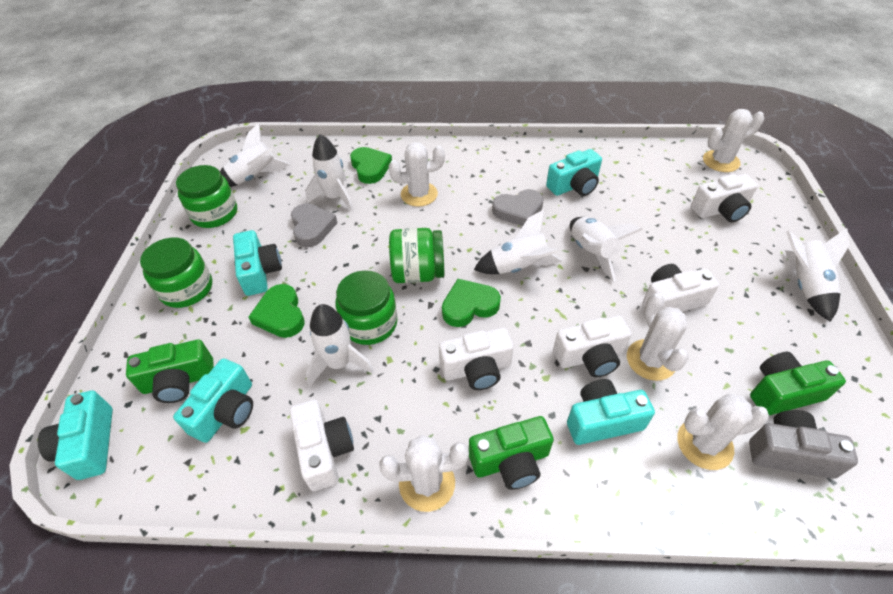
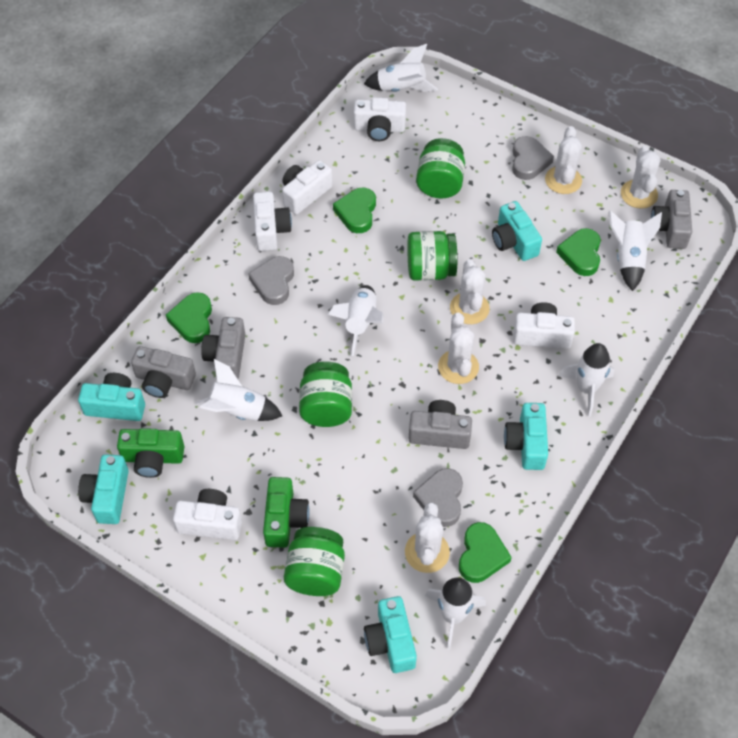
green camera: [126,340,214,403] [469,416,554,490] [750,352,846,415] = 3 -> [117,428,184,478] [263,477,310,548] = 2
green heart: [248,284,304,338] [350,147,392,184] [442,279,501,327] = 3 -> [166,292,212,343] [333,188,376,233] [459,522,512,583] [556,228,601,276] = 4
grey camera: [749,410,858,479] = 1 -> [131,346,196,398] [201,317,245,379] [409,400,472,449] [651,190,692,249] = 4
grey heart: [291,203,337,247] [492,189,544,226] = 2 -> [248,256,294,305] [413,468,463,527] [512,136,554,180] = 3

